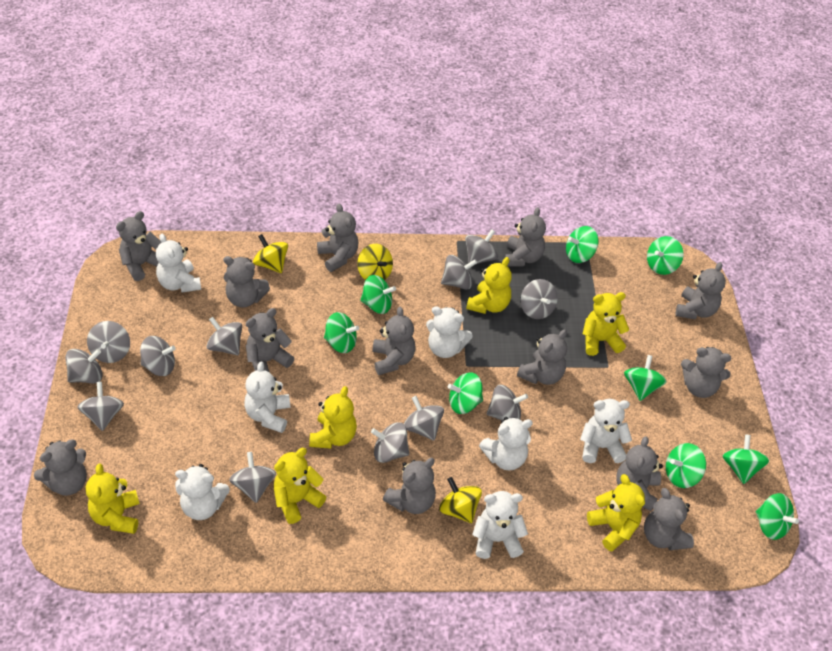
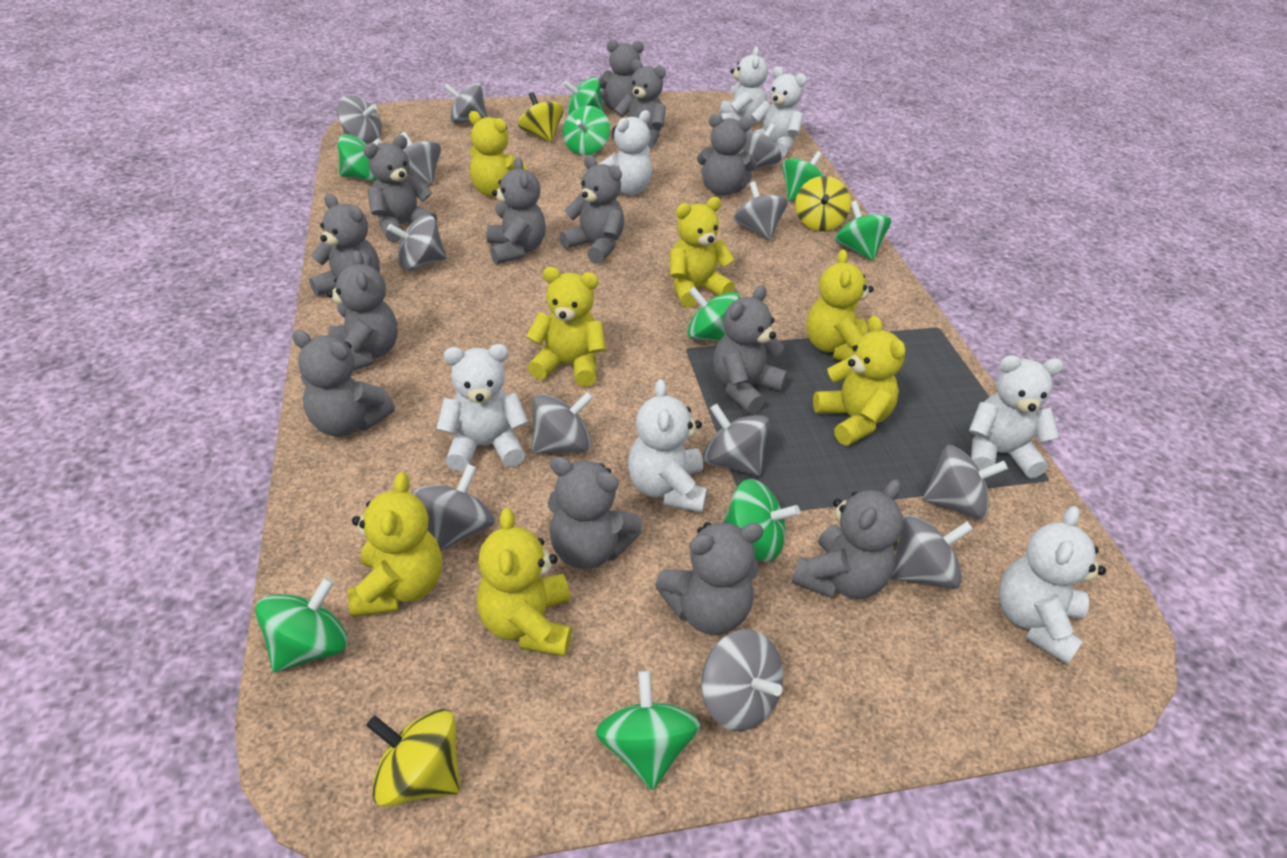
yellow teddy bear: [86,463,139,534] [274,448,326,524] [309,386,357,449] [466,257,512,314] [583,292,629,356] [587,474,645,552] = 6 -> [348,472,442,617] [469,111,527,197] [477,508,572,656] [526,267,606,387] [670,197,735,308] [806,249,874,361] [813,316,906,445] = 7

